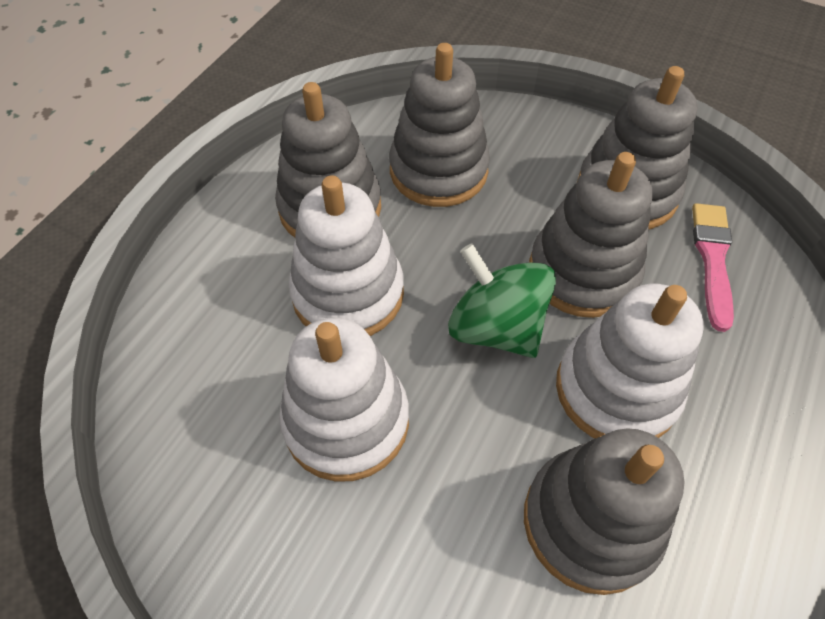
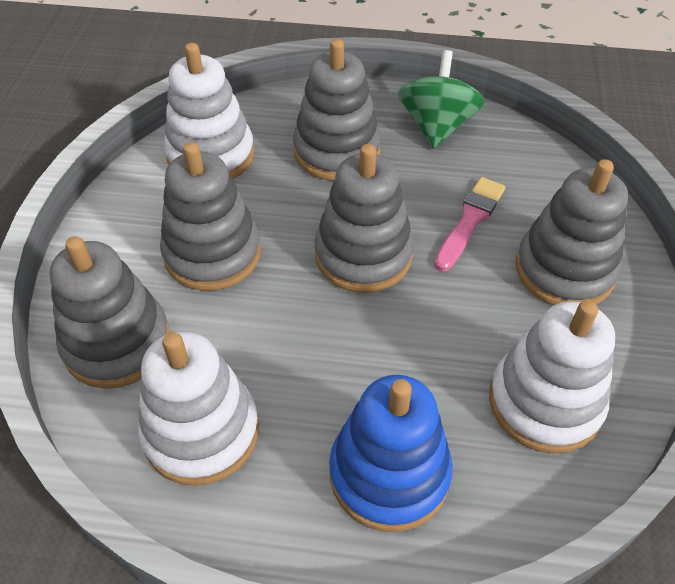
blue stacking toy: none = 0 -> [329,375,453,532] = 1

